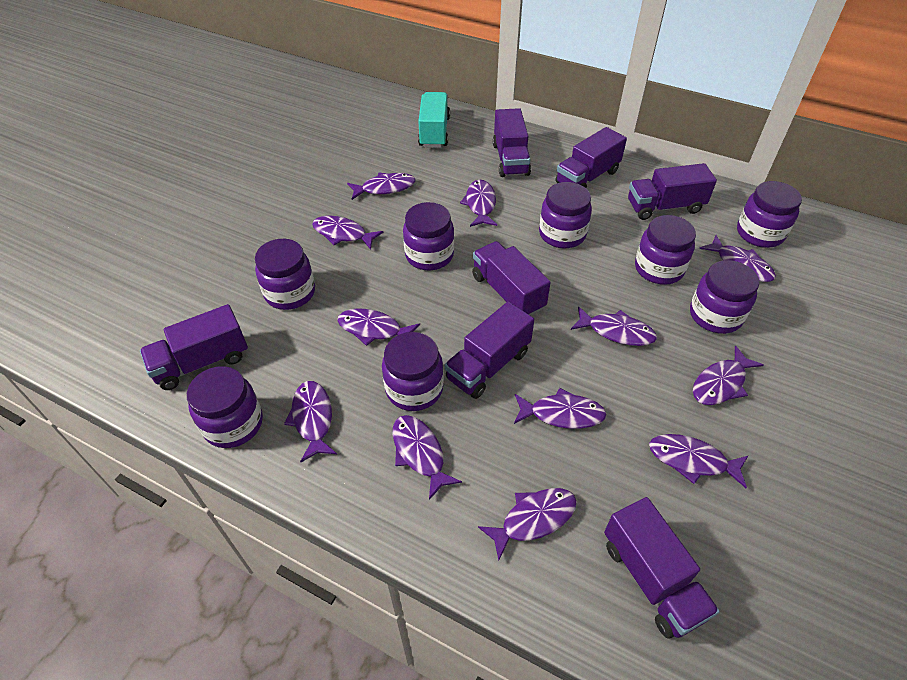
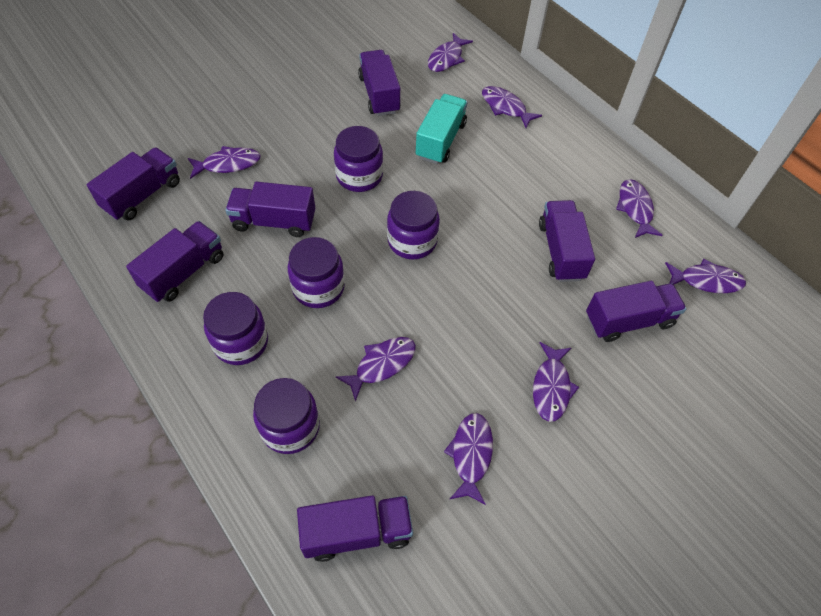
purple fish: [284,381,337,462] [312,216,384,250] [337,309,420,346] [347,173,416,200] [393,415,462,500] [460,180,497,227] [478,488,577,561] [514,388,606,429] [571,306,657,346] [649,434,748,488] [693,345,764,405] [699,235,776,282] = 12 -> [188,146,261,179] [336,337,416,402] [428,33,473,72] [444,413,493,505] [482,86,542,128] [533,342,579,422] [616,179,663,238] [665,259,746,293] = 8
purple jar: [187,366,263,448] [255,239,315,310] [382,332,444,411] [403,202,454,270] [539,182,592,248] [635,215,696,285] [690,260,759,334] [737,181,802,248] = 8 -> [203,292,268,365] [253,378,320,454] [288,237,345,308] [334,126,383,192] [387,191,440,259] = 5

